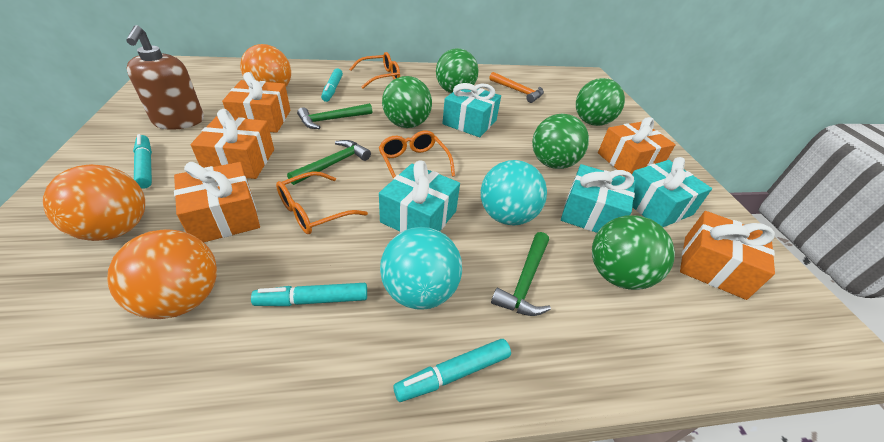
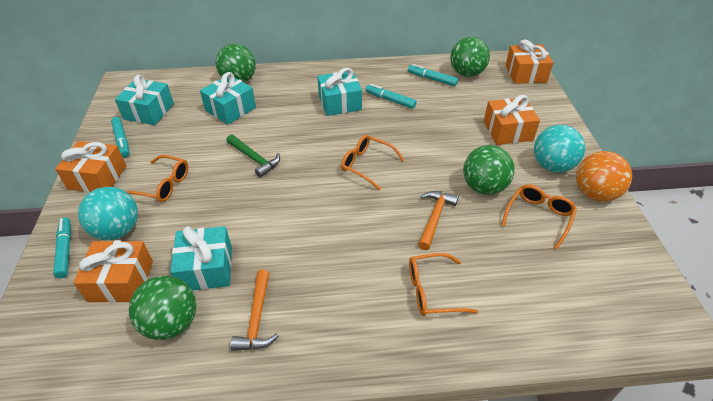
brown soap dispenser: [126,25,204,130] = 1 -> none = 0
green ball: [382,76,432,128] [436,48,478,93] [532,114,589,169] [576,78,625,126] [592,215,675,290] = 5 -> [129,276,196,340] [215,44,256,83] [450,37,490,77] [463,145,515,195] = 4
green hammer: [287,140,371,185] [297,103,372,129] [491,232,551,316] = 3 -> [226,135,280,178] = 1
orange ball: [43,164,145,241] [108,229,217,319] [240,44,291,87] = 3 -> [576,151,632,202] = 1
orange gift: [174,162,260,242] [191,109,274,179] [222,72,290,133] [598,117,676,174] [680,211,775,300] = 5 -> [55,141,126,192] [73,240,153,303] [484,95,540,145] [506,39,553,84] = 4
orange glasses: [276,171,368,234] [349,52,400,89] [378,130,455,178] = 3 -> [126,155,188,202] [341,135,404,190] [409,253,478,316] [501,184,577,249] = 4
orange hammer: [489,72,544,103] = 1 -> [230,270,278,351] [418,191,459,250] = 2

